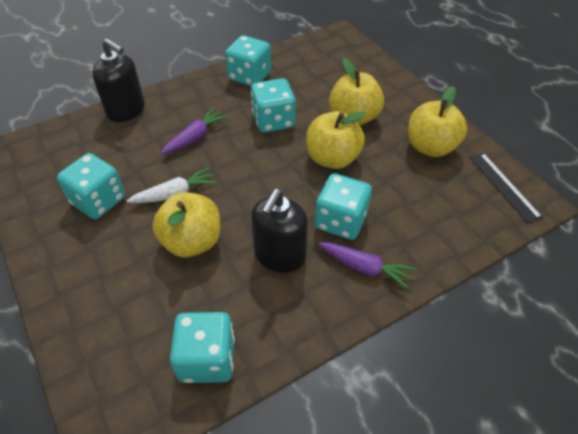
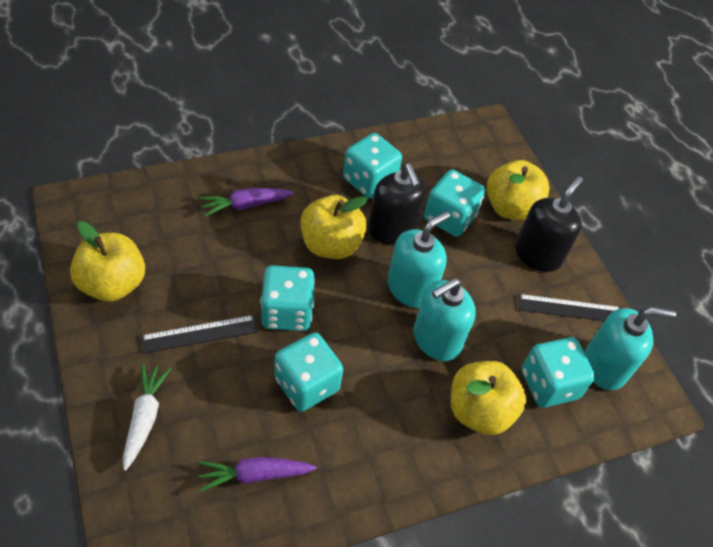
black ruler: [470,153,543,223] = 1 -> [141,315,258,354] [518,294,621,321] = 2
turquoise soap dispenser: none = 0 -> [387,211,450,308] [413,278,476,361] [584,307,676,390] = 3

